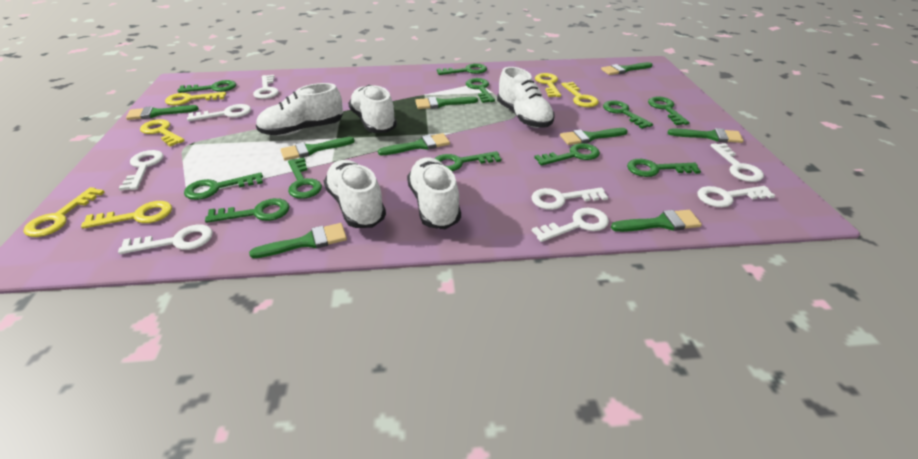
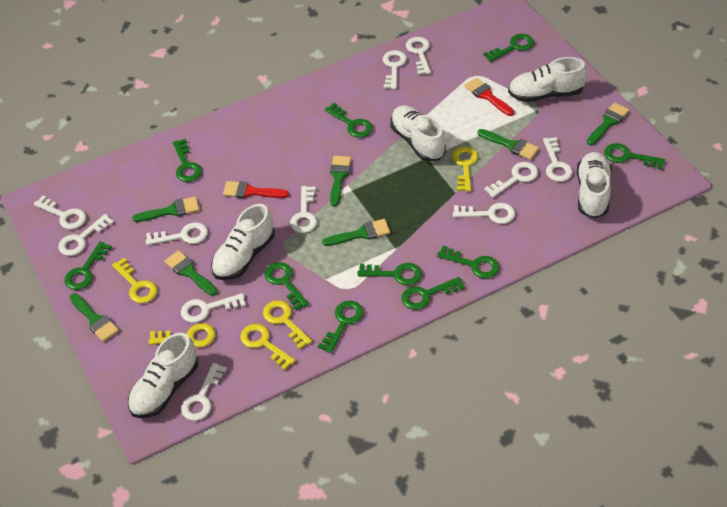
green brush: [126,105,199,120] [249,223,347,258] [280,137,355,161] [378,133,450,156] [415,97,478,109] [560,128,628,145] [601,62,653,75] [611,210,702,232] [667,128,744,143] = 9 -> [69,293,119,342] [132,196,199,222] [164,250,218,296] [322,219,390,246] [330,156,351,206] [478,129,539,160] [587,103,629,145] = 7
green key: [178,80,236,93] [184,172,263,200] [205,198,290,223] [288,157,322,199] [434,151,501,171] [437,63,487,75] [466,78,495,103] [534,143,600,166] [603,100,653,129] [627,159,701,177] [648,97,690,125] = 11 -> [64,241,112,290] [173,139,202,182] [265,262,309,310] [318,301,364,353] [325,103,373,138] [357,263,422,285] [401,277,465,310] [437,245,500,278] [483,34,534,62] [604,143,665,170] = 10
red brush: none = 0 -> [223,181,289,198] [464,78,514,116] = 2
white key: [118,224,213,254] [119,150,164,191] [187,104,251,121] [253,75,279,99] [531,187,608,210] [532,208,609,242] [697,186,775,207] [711,143,764,182] = 8 -> [34,195,86,229] [58,214,114,256] [146,222,208,245] [181,293,246,323] [181,363,227,421] [290,186,317,233] [383,50,407,89] [406,37,431,75] [453,203,515,224] [484,162,538,198] [543,137,573,182] = 11
yellow key: [24,187,105,237] [81,201,172,229] [140,119,185,146] [165,92,226,105] [535,73,561,97] [561,82,599,107] = 6 -> [112,258,157,303] [149,323,215,347] [240,324,296,370] [263,300,312,349] [452,147,478,192] = 5

